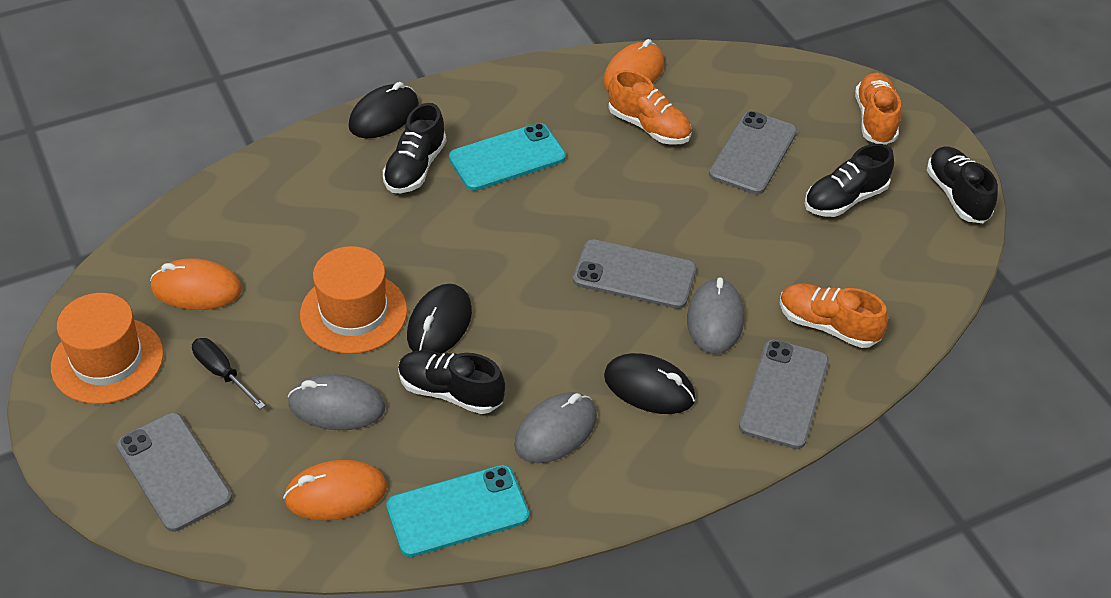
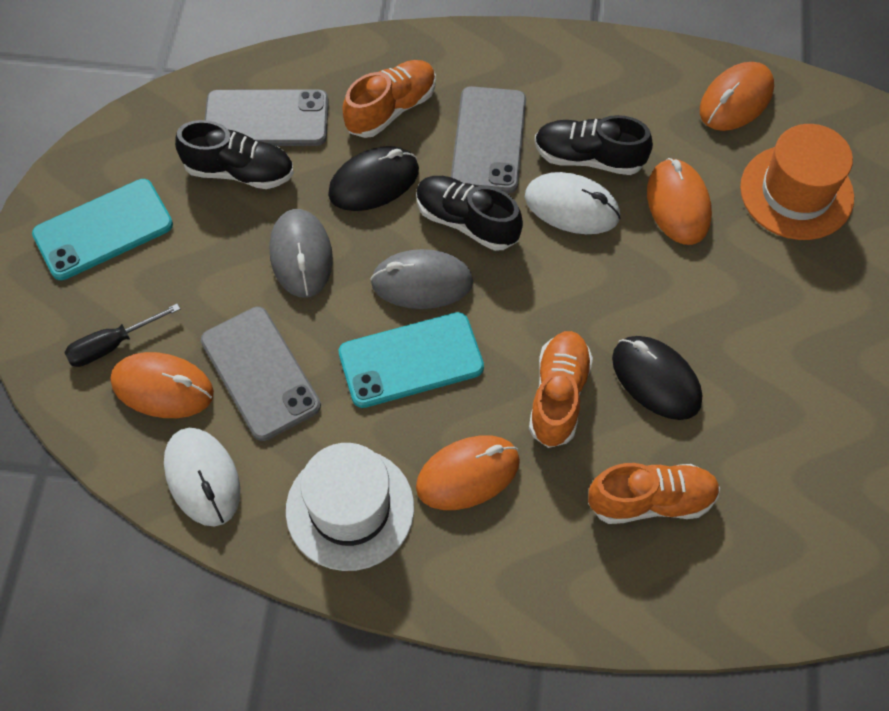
black mouse: [348,82,419,138] [407,284,472,354] [604,353,695,414] = 3 -> [328,146,419,211] [612,336,702,420] = 2
black shoe: [383,103,446,193] [398,350,505,414] [804,144,894,217] [927,147,998,223] = 4 -> [175,120,294,189] [416,176,523,251] [535,115,653,175] = 3
grey mouse: [288,374,385,430] [514,392,597,463] [687,277,744,354] = 3 -> [270,209,333,297] [370,249,473,309] = 2
grey phone: [117,413,232,532] [573,239,696,309] [709,111,797,195] [739,339,829,449] = 4 -> [201,307,321,441] [204,89,329,146] [451,86,526,194] = 3
orange hat: [51,293,164,404] [300,246,407,354] = 2 -> [740,124,854,240] = 1
orange mouse: [150,258,242,310] [283,460,387,520] [603,39,664,90] = 3 -> [110,352,214,418] [416,435,520,510] [647,158,712,245] [700,62,774,131] = 4
white hat: none = 0 -> [286,443,414,571] = 1
white mouse: none = 0 -> [164,428,240,526] [525,172,620,234] = 2

